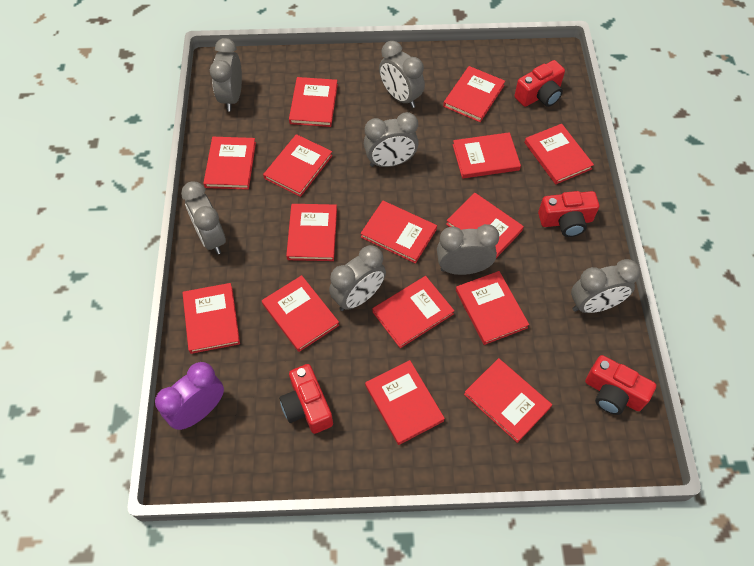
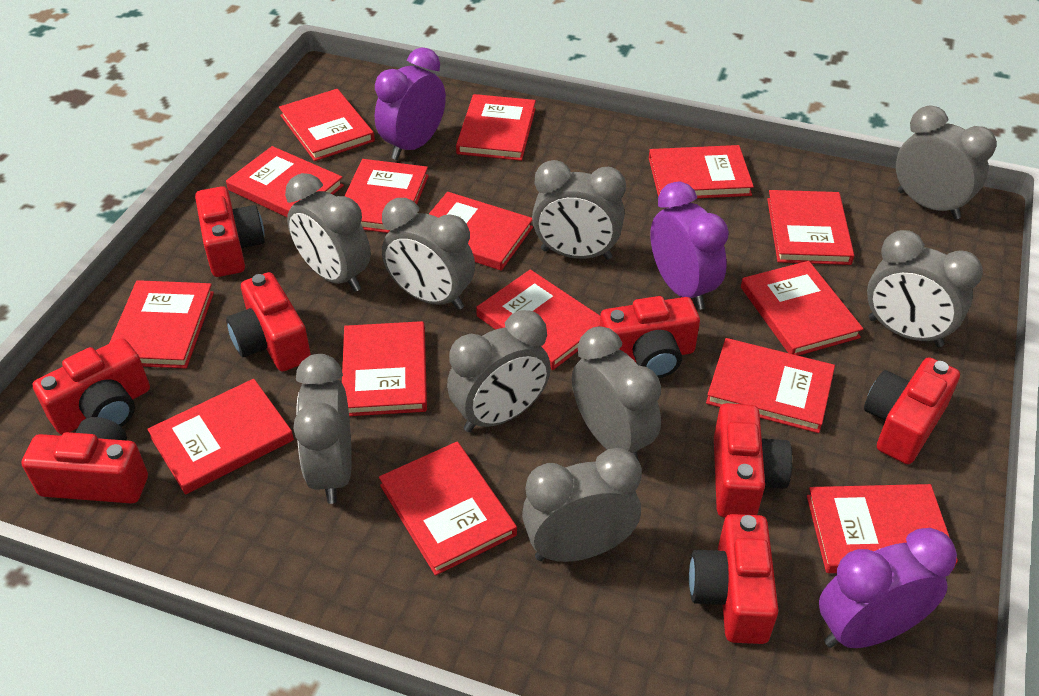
grey clock: [181,181,226,254] [210,38,242,111] [329,245,386,311] [364,112,419,167] [379,41,425,108] [437,224,499,275] [571,259,640,313] = 7 -> [285,173,371,292] [293,354,352,504] [382,198,475,310] [447,310,551,432] [522,448,642,562] [532,160,626,260] [572,326,661,461] [867,230,983,347] [896,106,997,219] = 9
purple clock: [155,362,224,430] = 1 -> [375,47,446,160] [650,182,729,310] [819,528,957,648] = 3
red camera: [279,364,333,434] [514,60,565,107] [538,191,599,237] [585,355,656,415] = 4 -> [22,417,148,504] [33,338,150,435] [195,186,265,277] [226,272,311,372] [600,296,700,378] [689,514,779,644] [714,403,792,517] [864,357,960,464] = 8

